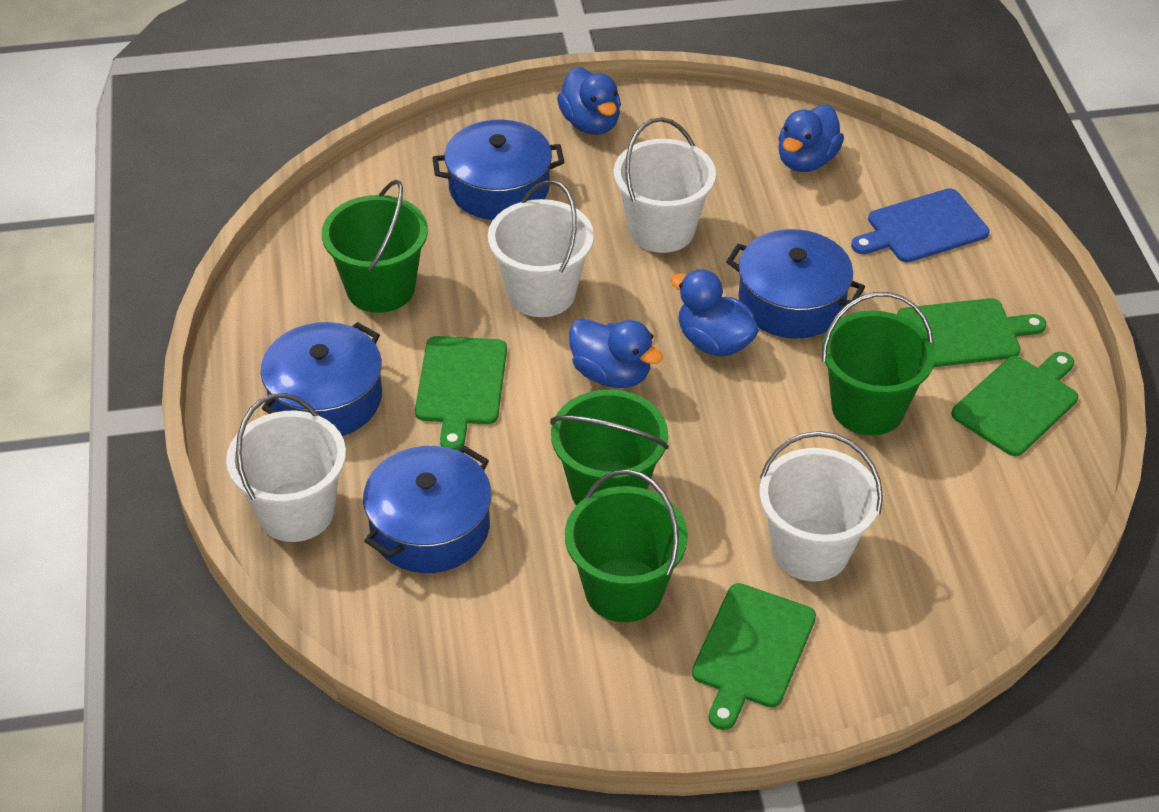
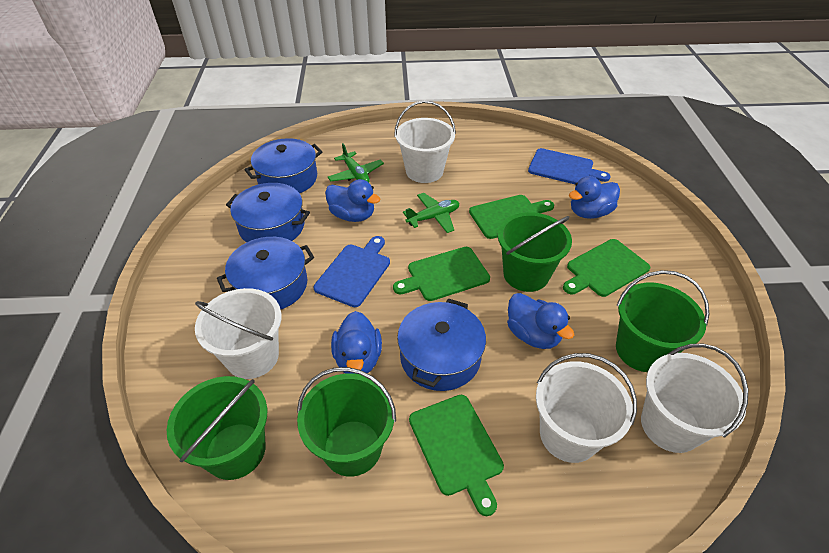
blue cutting board: [851,188,989,262] = 1 -> [314,236,390,307] [528,148,611,184] = 2
green plane: none = 0 -> [328,143,384,182] [403,193,459,233] = 2

